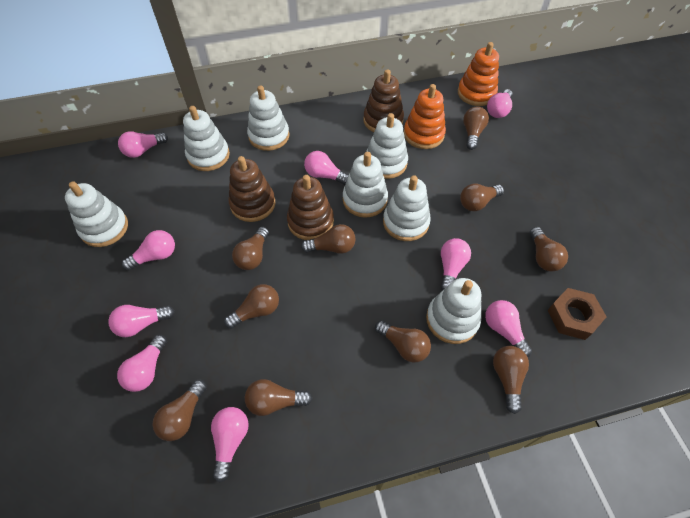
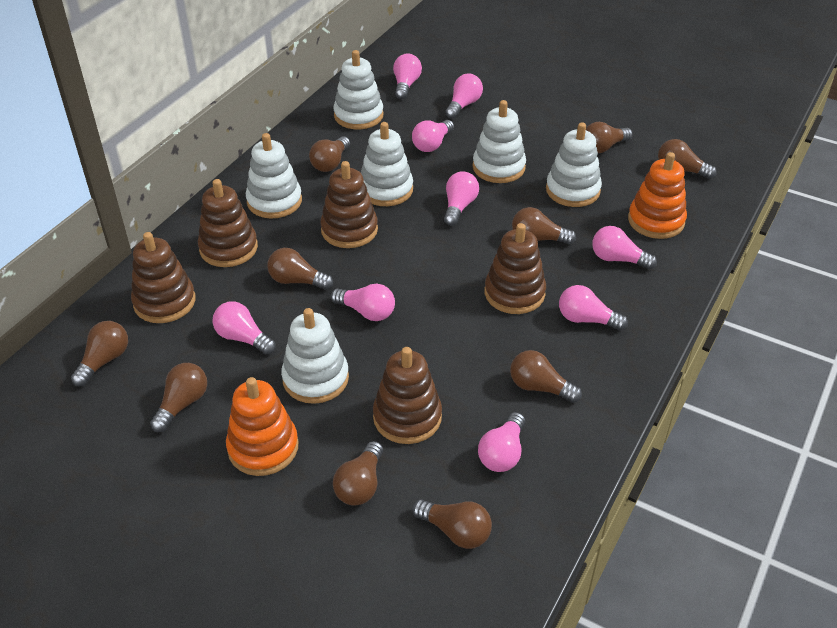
brown nut: [547,288,607,340] = 1 -> none = 0
brown stacking toy: [228,156,275,222] [287,175,334,240] [363,69,404,132] = 3 -> [131,232,195,323] [198,179,258,267] [320,161,378,248] [373,347,442,444] [485,223,546,314] = 5
white stacking toy: [65,181,128,247] [183,106,230,171] [247,85,290,151] [343,152,388,218] [366,113,408,179] [383,175,431,241] [426,278,481,344] = 7 -> [246,133,302,218] [281,308,349,404] [333,50,384,129] [361,122,413,206] [473,100,526,183] [546,122,602,207] = 6

